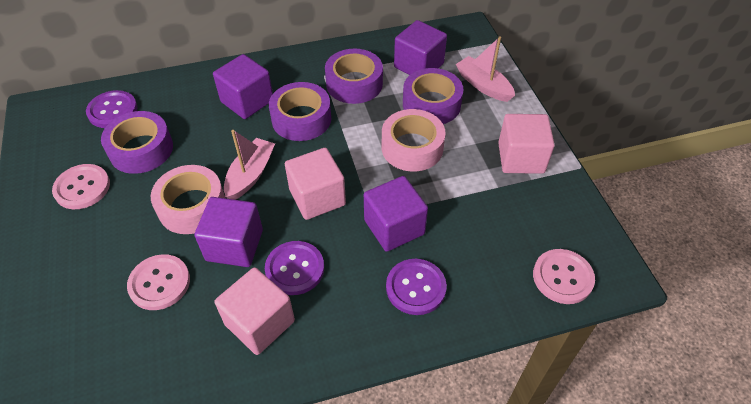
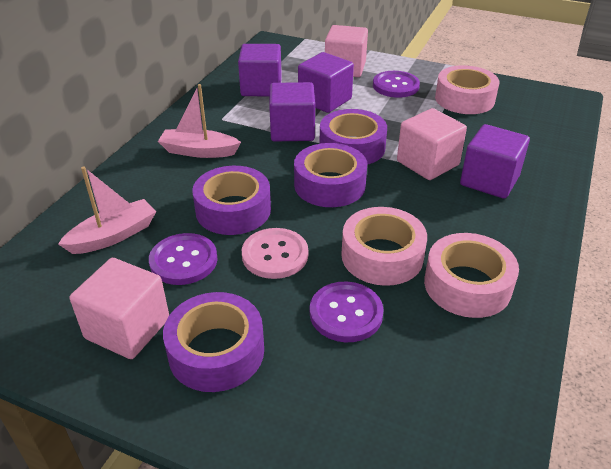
pink button: [52,164,110,209] [127,254,190,310] [533,249,595,304] = 3 -> [242,228,308,279] = 1
pink tape: [151,165,225,234] [382,109,446,171] = 2 -> [341,207,427,286] [424,233,519,318] [435,65,499,114] = 3

